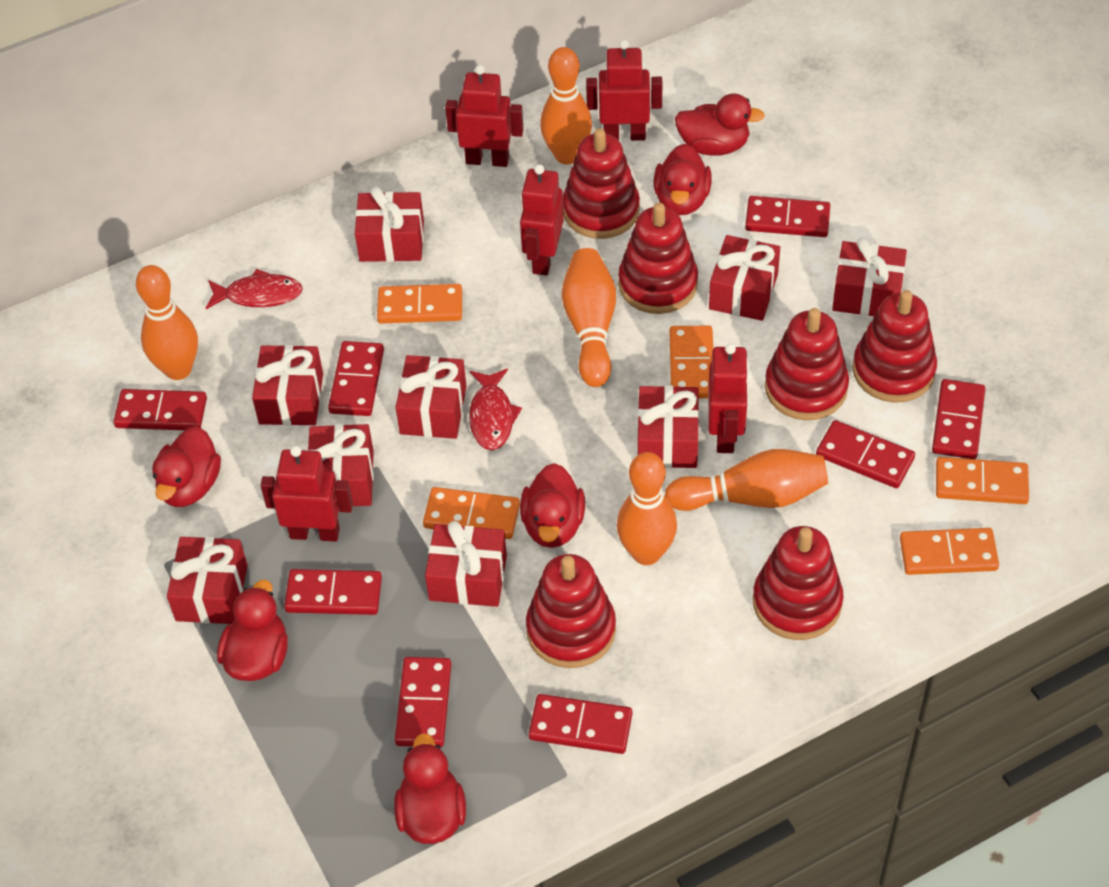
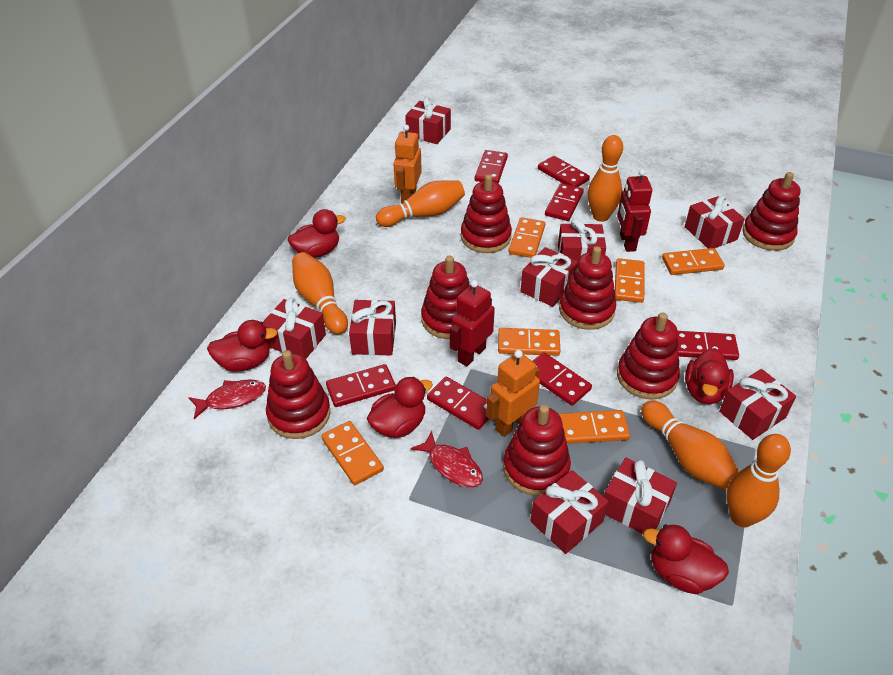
orange domino: [377,284,462,323] [423,487,520,539] [670,326,713,398] [900,528,999,575] [936,457,1029,504] = 5 -> [321,421,384,485] [498,328,560,356] [509,217,546,258] [559,410,630,444] [615,258,645,303] [662,248,725,275] = 6
orange robot: none = 0 -> [394,125,422,204] [486,350,540,437] = 2
red domino: [113,389,207,430] [284,569,382,615] [328,341,384,416] [395,657,451,747] [529,694,632,754] [745,196,830,237] [816,420,915,488] [932,379,986,459] = 8 -> [326,364,396,407] [427,377,489,430] [475,150,508,183] [533,352,592,406] [538,156,590,187] [545,183,584,221] [677,331,739,360] = 7
red duck: [152,426,221,507] [217,579,288,681] [394,733,466,844] [520,463,585,548] [654,144,712,215] [675,93,765,156] = 6 -> [207,320,278,372] [288,209,346,258] [367,377,433,438] [643,524,729,594] [685,348,734,404] = 5
red robot: [260,446,353,542] [445,65,524,167] [520,164,564,275] [586,40,662,141] [708,343,749,453] = 5 -> [450,280,495,366] [617,169,652,252] = 2
red stacking toy: [526,554,616,668] [563,128,640,239] [618,203,698,314] [753,526,844,640] [765,308,849,420] [852,290,937,403] = 6 -> [266,350,331,439] [421,255,470,339] [461,174,512,253] [503,405,571,496] [559,246,616,330] [617,312,680,400] [743,172,800,251] = 7

